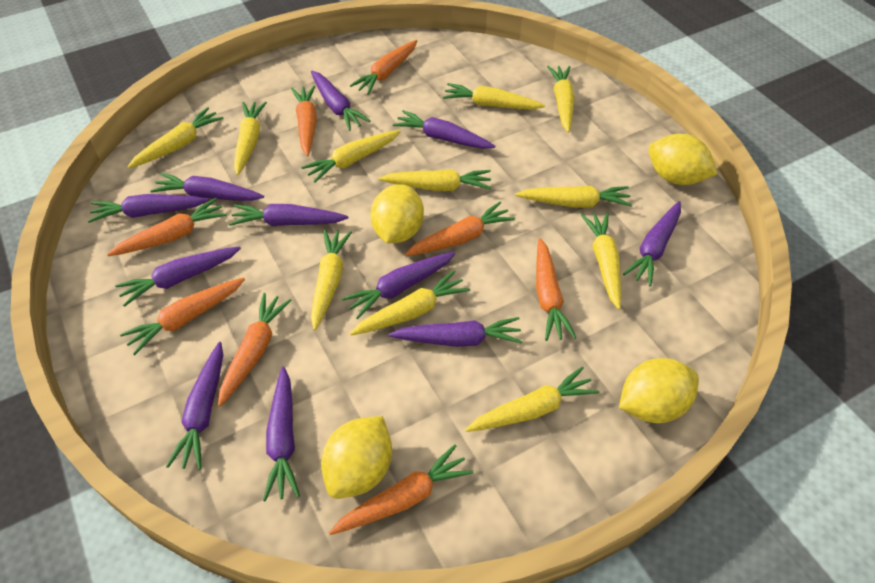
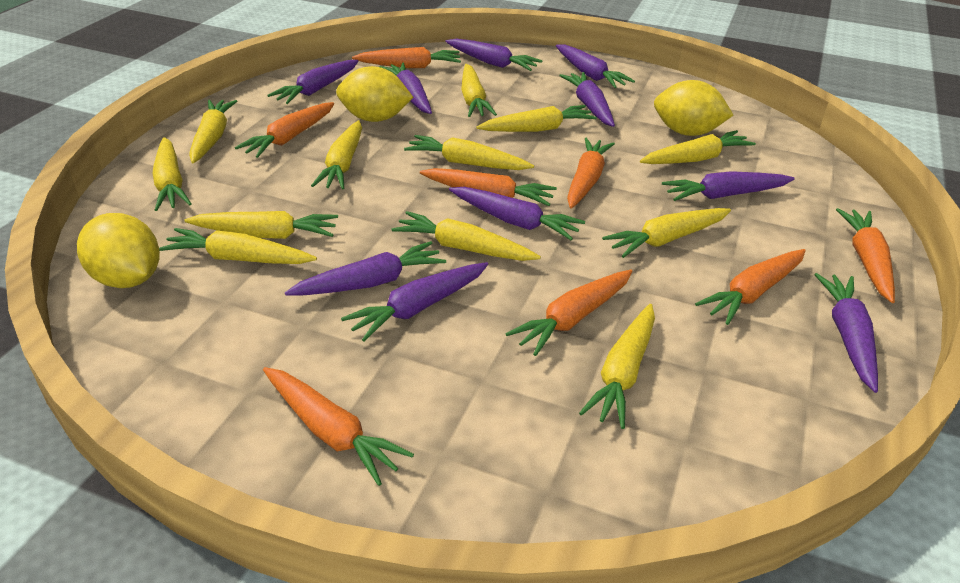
purple carrot: [88,194,209,223] [115,246,241,307] [151,173,264,201] [166,342,223,470] [229,204,349,226] [263,366,300,501] [311,70,371,131] [342,252,456,319] [389,317,523,347] [393,110,495,149] [623,201,681,286] = 11 -> [267,60,358,104] [285,241,446,295] [341,262,488,341] [379,62,432,114] [445,39,543,71] [449,187,585,240] [556,44,635,88] [559,72,615,127] [662,171,795,201] [814,273,878,393] = 10
yellow carrot: [127,107,223,168] [234,101,267,175] [301,130,401,183] [311,230,352,330] [350,270,470,336] [379,169,492,191] [443,83,545,110] [465,366,599,432] [515,186,632,207] [547,66,575,133] [581,212,621,310] = 11 -> [153,137,191,211] [159,228,317,264] [184,211,338,239] [189,100,237,164] [311,120,362,189] [392,211,541,261] [404,135,534,170] [461,64,497,117] [477,105,597,132] [579,304,655,429] [602,208,731,258] [640,130,756,164] = 12
yellow lemon: [321,416,392,499] [370,184,424,243] [619,358,699,423] [648,134,718,185] = 4 -> [77,213,160,288] [336,66,413,122] [654,80,733,136] = 3

